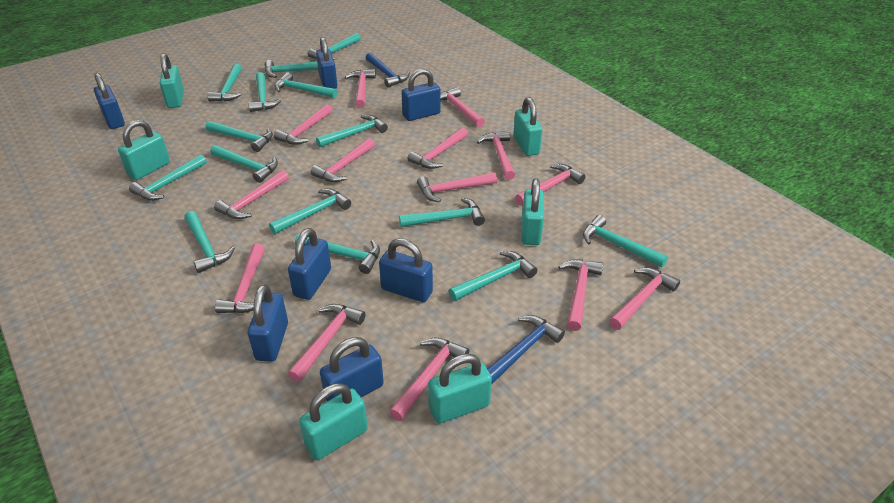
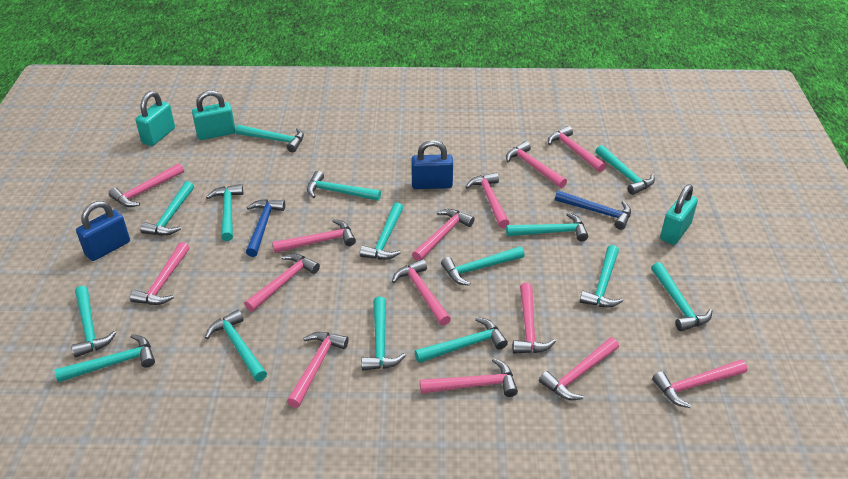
blue padlock: [94,73,125,129] [248,284,288,362] [288,228,331,300] [316,37,337,89] [320,337,384,401] [379,238,433,302] [401,69,441,121] = 7 -> [76,201,130,261] [411,140,453,189] = 2
turquoise padlock: [118,120,170,180] [160,53,184,108] [299,383,368,460] [428,354,492,424] [513,97,543,156] [522,178,544,245] = 6 -> [135,91,175,146] [192,90,236,140] [660,184,698,245] = 3

